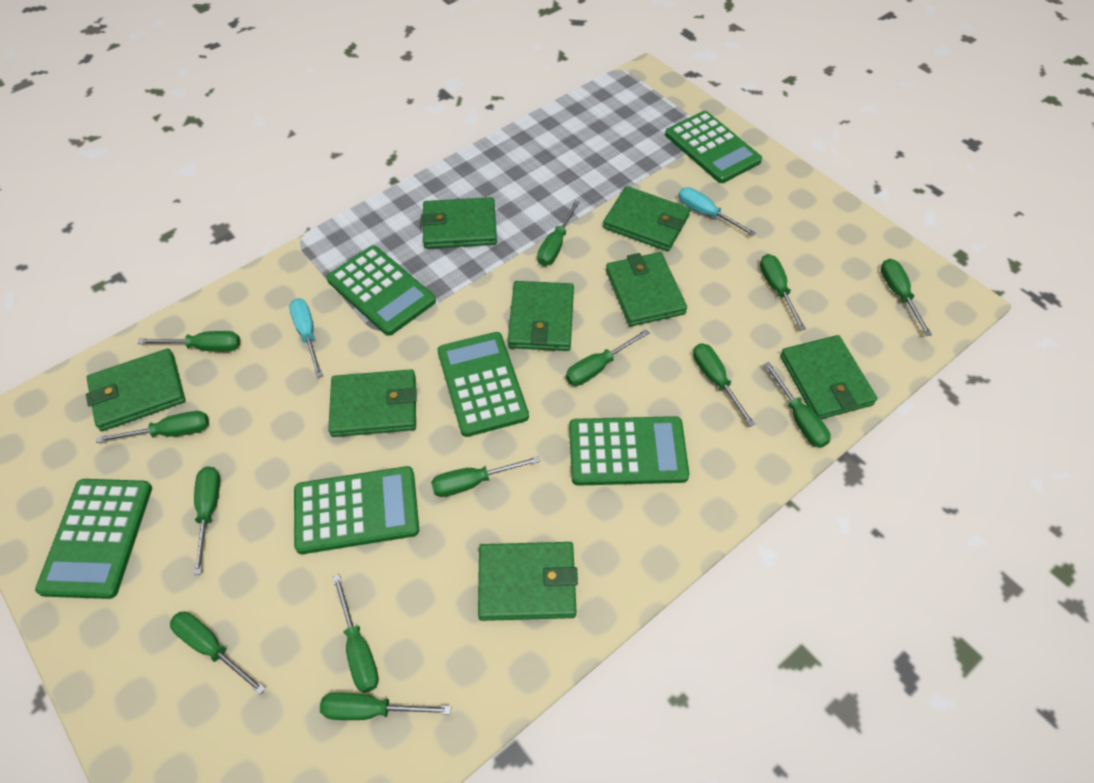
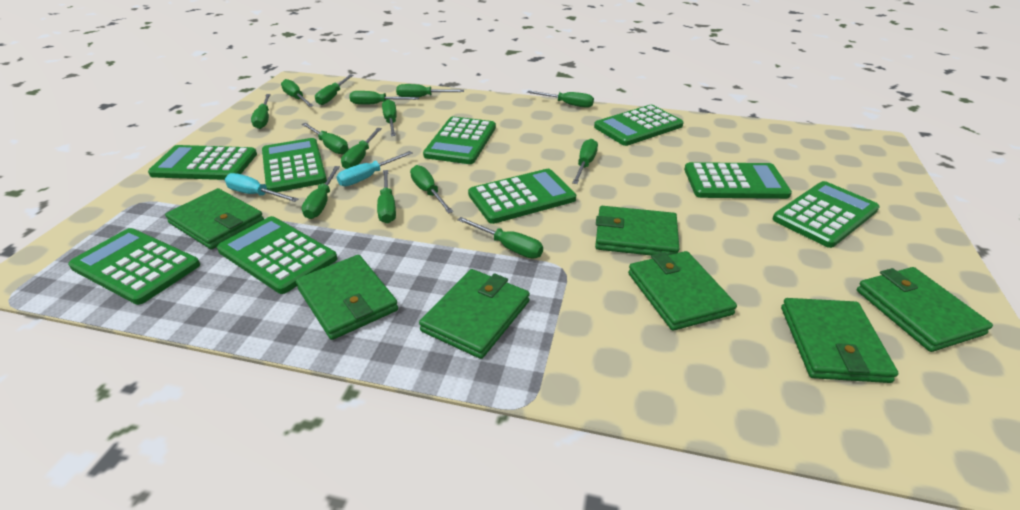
green calculator: [35,479,152,599] [294,466,419,554] [327,246,436,336] [437,332,529,437] [569,416,689,486] [665,111,762,183] = 6 -> [68,228,200,305] [148,145,257,180] [217,216,337,294] [262,138,327,192] [423,116,496,164] [468,169,576,224] [594,105,684,146] [684,162,792,199] [772,181,880,248] = 9
green screwdriver: [96,411,209,443] [138,331,240,352] [170,611,266,695] [193,466,220,575] [320,692,451,720] [332,574,379,693] [431,456,540,497] [537,200,580,266] [566,329,649,386] [693,343,755,427] [760,254,806,331] [764,362,831,448] [881,259,932,336] = 13 -> [251,94,271,129] [281,79,314,107] [302,123,348,154] [302,166,340,219] [315,75,353,105] [341,128,382,169] [350,91,419,105] [377,170,396,223] [382,99,397,136] [396,84,464,97] [410,165,453,213] [457,217,543,259] [527,91,594,108] [572,139,598,184] = 14
green wallet: [86,348,185,431] [328,369,417,437] [421,197,497,249] [478,542,578,621] [508,281,574,351] [603,186,690,251] [606,252,687,326] [780,335,877,419] = 8 -> [165,188,264,249] [296,255,398,340] [419,269,530,359] [595,206,679,255] [628,251,737,331] [781,298,898,383] [857,267,993,352] = 7

